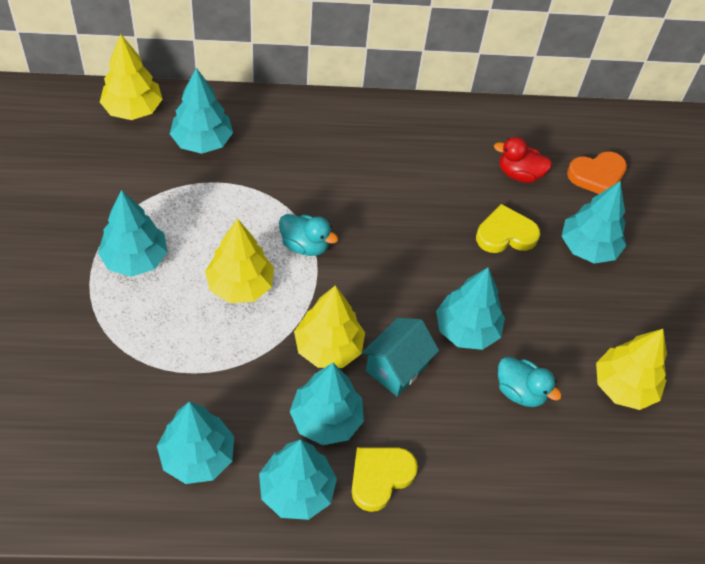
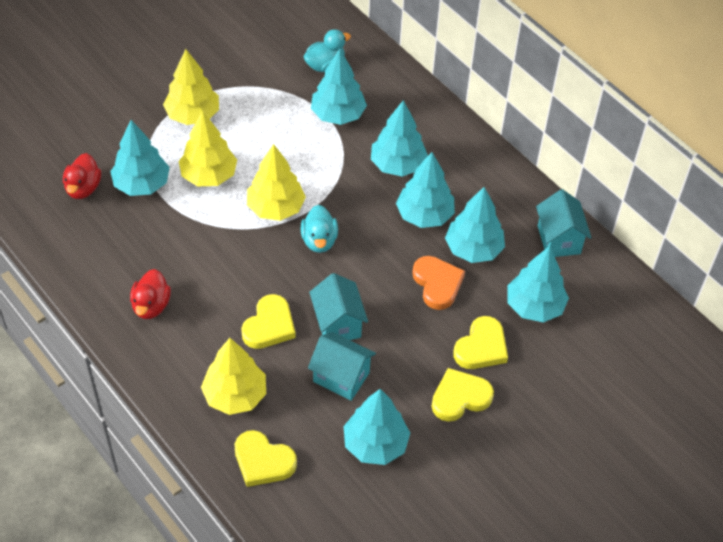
red duck: [494,137,552,183] = 1 -> [63,153,101,199] [130,269,171,319] = 2
turquoise house: [362,318,439,396] = 1 -> [308,332,376,401] [309,273,368,340] [536,189,592,257] = 3
yellow heart: [352,447,418,512] [476,204,540,253] = 2 -> [235,430,297,487] [241,294,296,349] [431,368,494,422] [453,316,508,369] = 4

